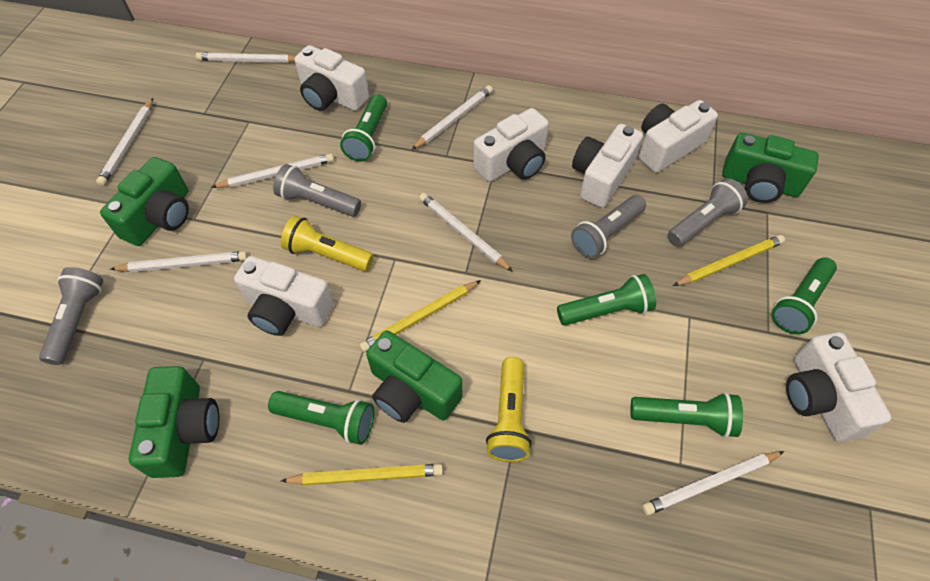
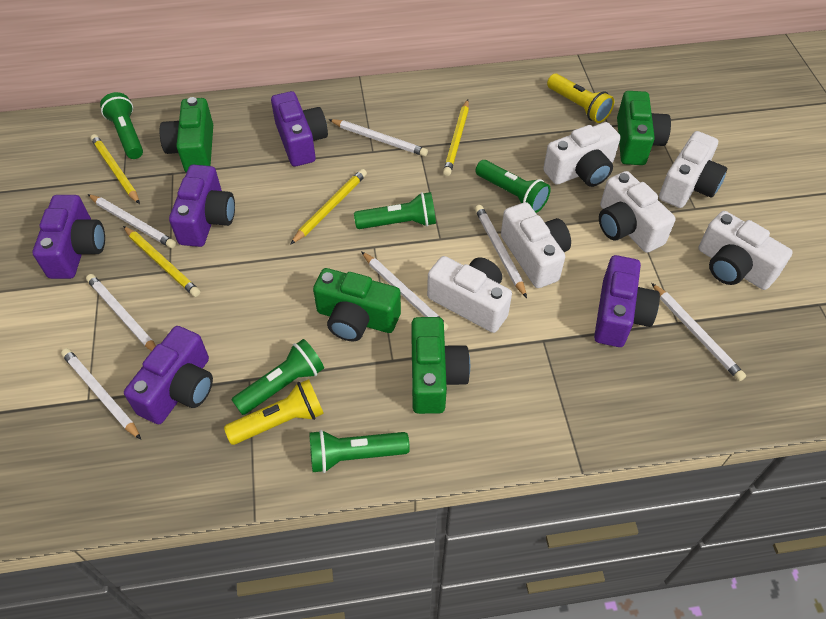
grey flashlight: [39,267,103,365] [273,164,361,217] [571,195,646,258] [667,178,748,247] = 4 -> none = 0
purple camera: none = 0 -> [32,195,105,279] [124,326,213,424] [169,165,235,247] [271,91,328,167] [594,255,660,347] = 5
yellow pencil: [281,464,443,485] [359,280,481,352] [673,235,785,286] = 3 -> [90,134,140,204] [123,226,200,297] [290,169,367,245] [443,99,469,176] = 4

